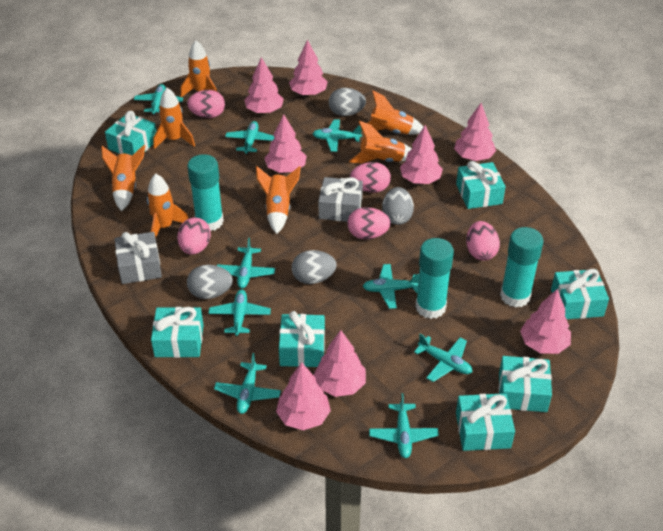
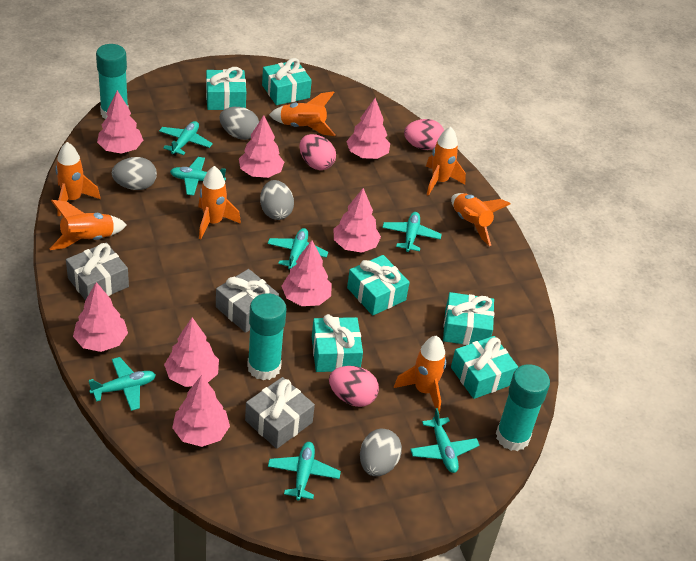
grey gift: [115,232,162,284] [318,177,363,222] = 2 -> [66,243,129,300] [216,269,279,333] [245,377,315,449] = 3
pink egg: [177,217,211,255] [187,90,225,118] [347,207,391,239] [350,162,391,193] [466,221,500,261] = 5 -> [300,134,336,170] [329,366,379,407] [404,119,444,150] = 3
turquoise gift: [105,111,156,156] [151,307,203,358] [279,311,325,367] [456,161,505,209] [456,393,515,451] [499,356,552,412] [551,269,609,319] = 7 -> [206,67,246,110] [262,58,312,105] [312,314,363,372] [347,255,410,315] [443,292,494,345] [451,336,518,399] = 6
turquoise plane: [134,84,183,116] [208,289,271,336] [214,353,281,414] [217,238,275,289] [225,121,274,155] [312,119,362,152] [363,264,419,309] [369,393,439,458] [414,334,472,382] = 9 -> [89,357,156,411] [159,121,213,156] [170,157,226,196] [267,228,328,270] [268,442,341,501] [382,212,442,253] [410,408,479,473] = 7

